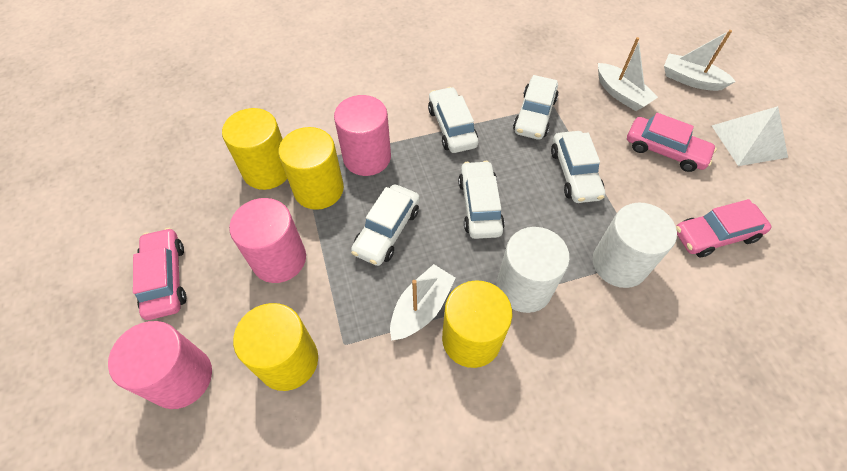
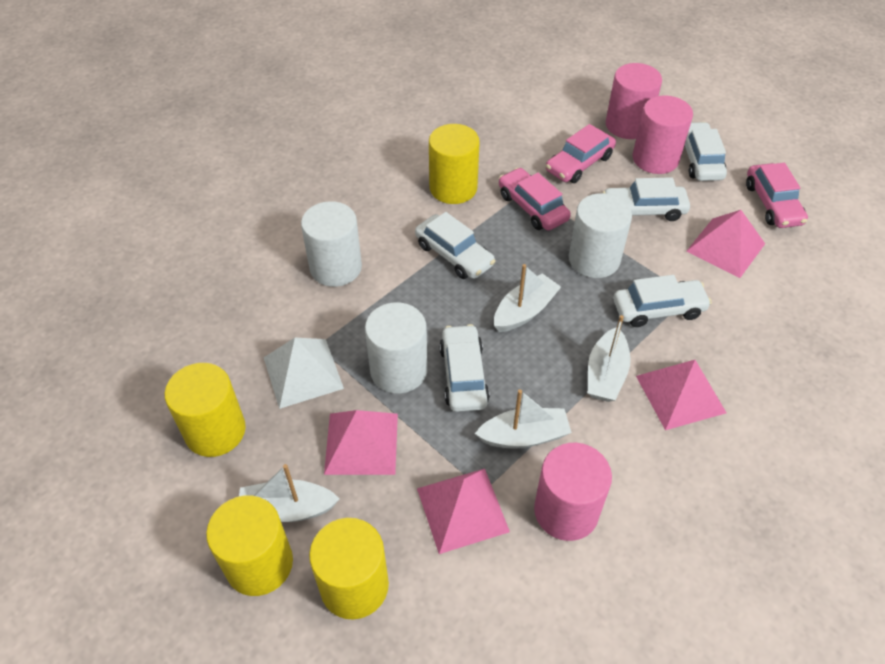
pink pyramid: none = 0 -> [324,410,398,475] [417,469,510,554] [636,360,726,430] [686,210,765,278] = 4
white boat: [390,264,456,341] [598,37,658,111] [664,30,736,91] = 3 -> [239,464,339,522] [475,389,572,449] [494,264,561,332] [588,315,631,402] = 4
white cylinder: [496,227,570,313] [593,202,677,288] = 2 -> [301,201,362,287] [365,302,428,394] [569,193,632,278] = 3

